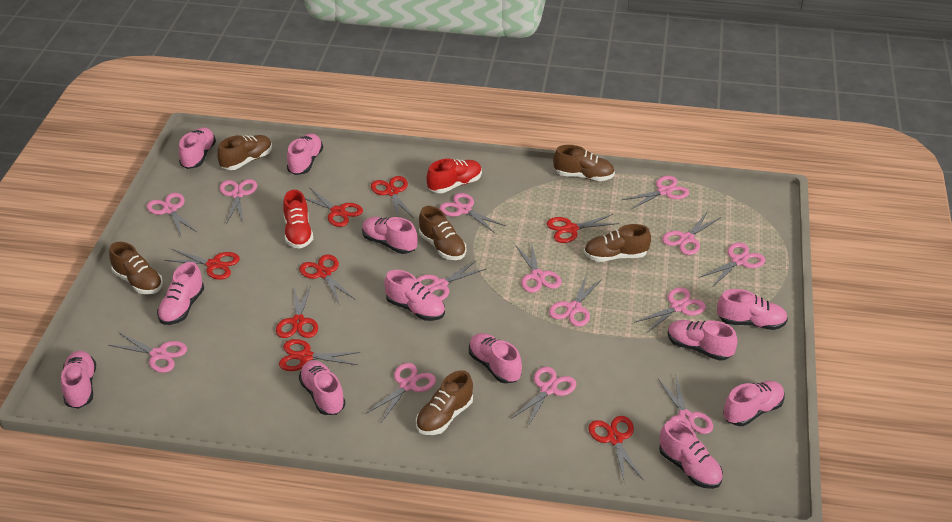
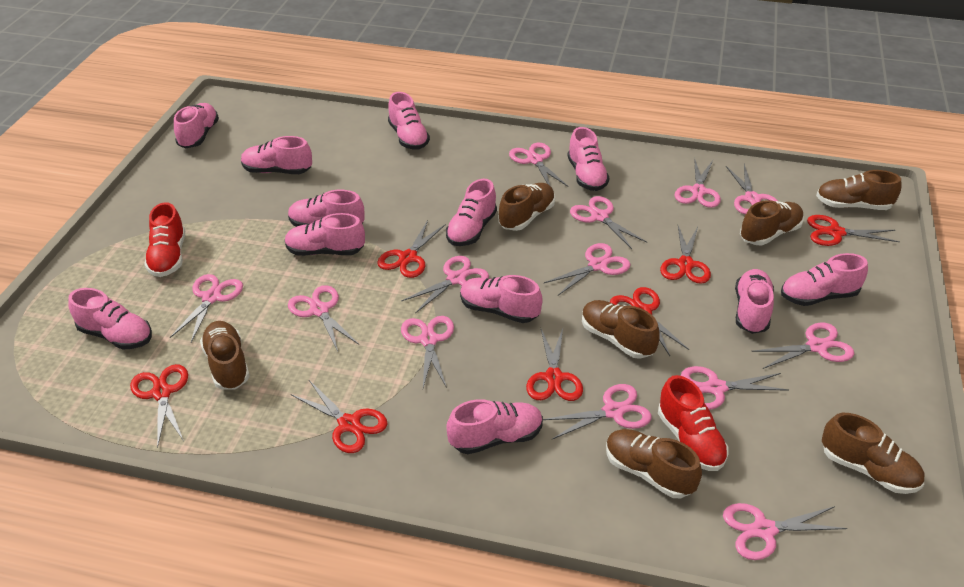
brown shoe: [109,242,163,294] [217,135,272,170] [416,370,473,435] [419,206,466,260] [553,145,615,181] [584,224,651,262] = 6 -> [200,321,250,390] [499,183,555,231] [582,300,660,359] [606,429,702,498] [740,200,804,245] [816,170,902,210] [822,413,925,494] = 7
pink scissors: [108,332,187,373] [147,193,198,237] [219,179,257,224] [365,363,436,422] [416,260,486,300] [439,193,506,233] [511,367,576,428] [515,242,562,293] [549,276,602,327] [622,176,689,210] [634,287,706,333] [658,377,713,434] [662,212,721,255] [700,243,765,286] = 14 -> [170,274,243,342] [288,285,359,351] [401,256,489,313] [401,316,454,388] [509,143,568,186] [543,384,652,439] [544,243,631,295] [570,196,647,249] [674,158,721,208] [681,366,789,410] [723,503,847,560] [726,164,778,214] [751,323,854,369] = 13
red scissors: [164,249,240,280] [276,285,318,338] [279,339,360,371] [299,254,355,304] [305,187,363,227] [371,176,413,217] [547,214,619,243] [589,416,644,484] = 8 -> [130,364,188,448] [291,380,388,453] [377,220,446,278] [526,328,583,401] [610,287,689,356] [660,226,711,284] [807,215,900,246] = 7

